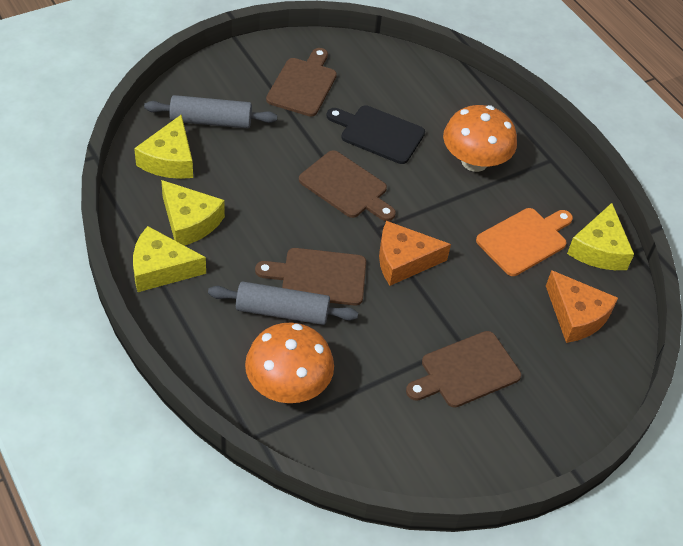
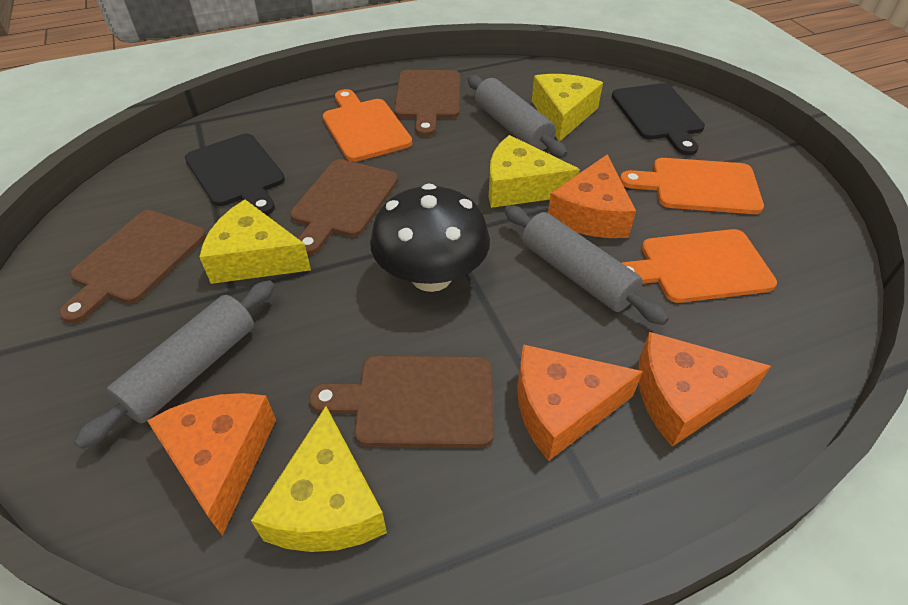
black cutting board: [326,105,425,164] = 1 -> [185,134,285,215] [612,83,705,155] = 2
black mushroom: none = 0 -> [370,184,490,292] = 1
grey rolling pin: [144,95,277,129] [208,282,358,325] = 2 -> [74,280,275,449] [468,75,567,158] [504,205,669,325] = 3
orange cheese: [379,221,451,286] [546,270,618,343] = 2 -> [147,393,276,536] [517,344,643,461] [548,154,636,238] [638,332,771,447] = 4
orange cutting board: [476,208,573,276] = 1 -> [323,89,412,162] [620,158,764,214] [622,229,777,303] = 3
orange mushroom: [245,322,334,403] [443,105,517,172] = 2 -> none = 0

